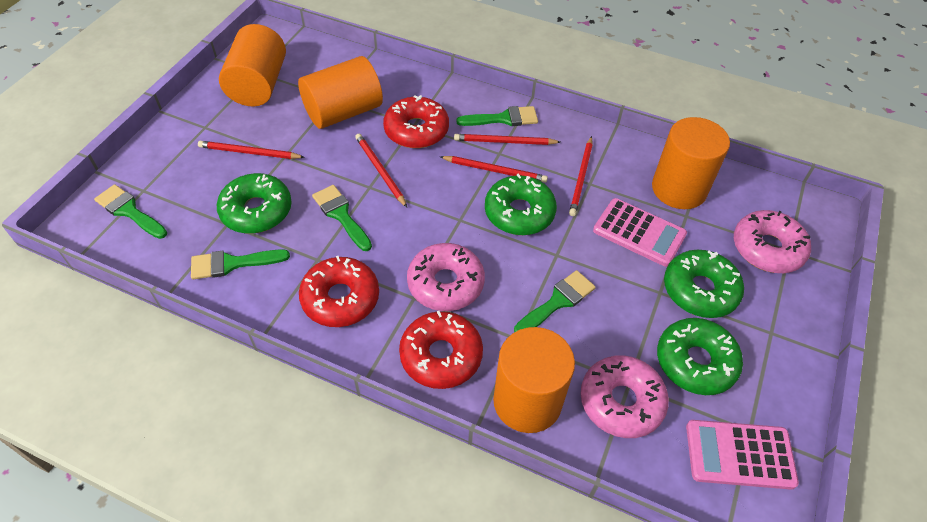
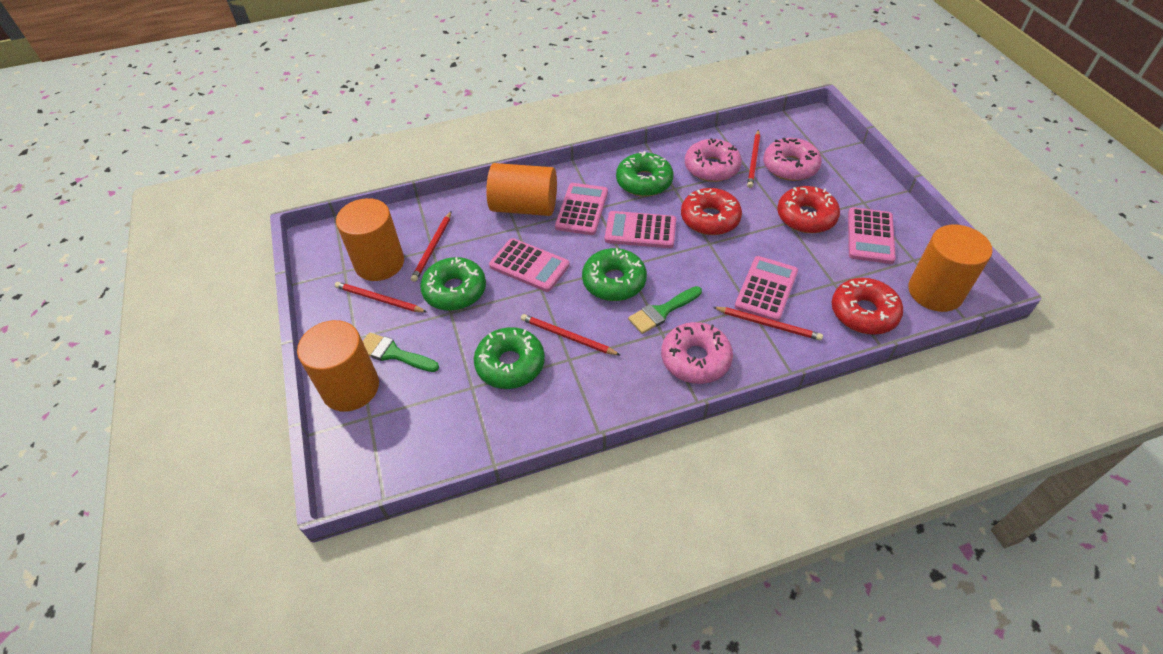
green brush: [94,184,167,239] [191,249,290,280] [312,185,372,251] [456,106,538,126] [514,270,596,332] = 5 -> [363,333,439,372] [628,286,702,334] = 2
pink calculator: [593,198,687,267] [686,420,799,490] = 2 -> [489,238,570,292] [555,183,608,235] [605,211,676,248] [735,256,798,321] [848,207,896,264] = 5

